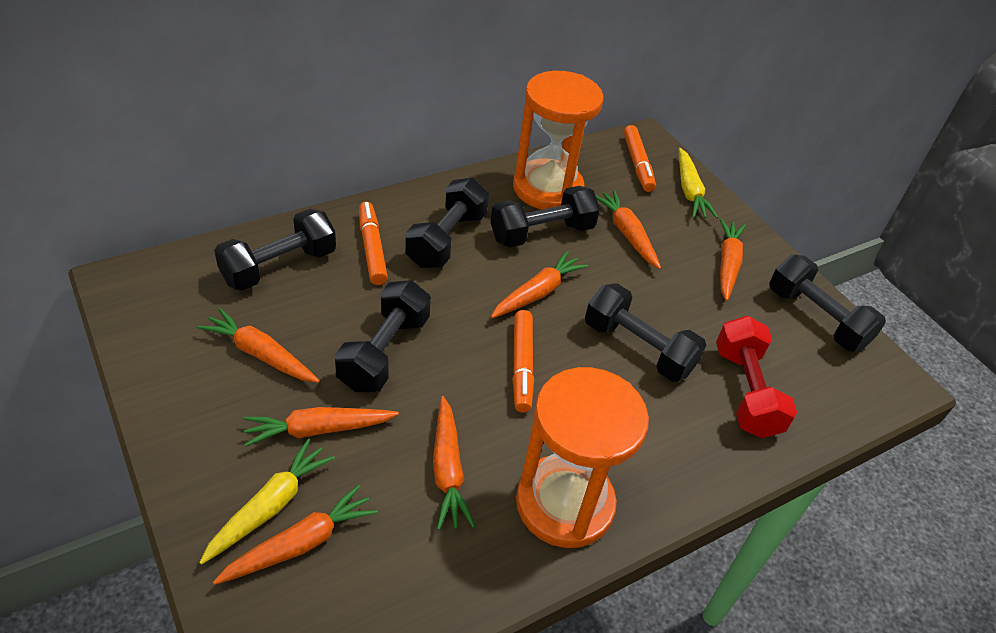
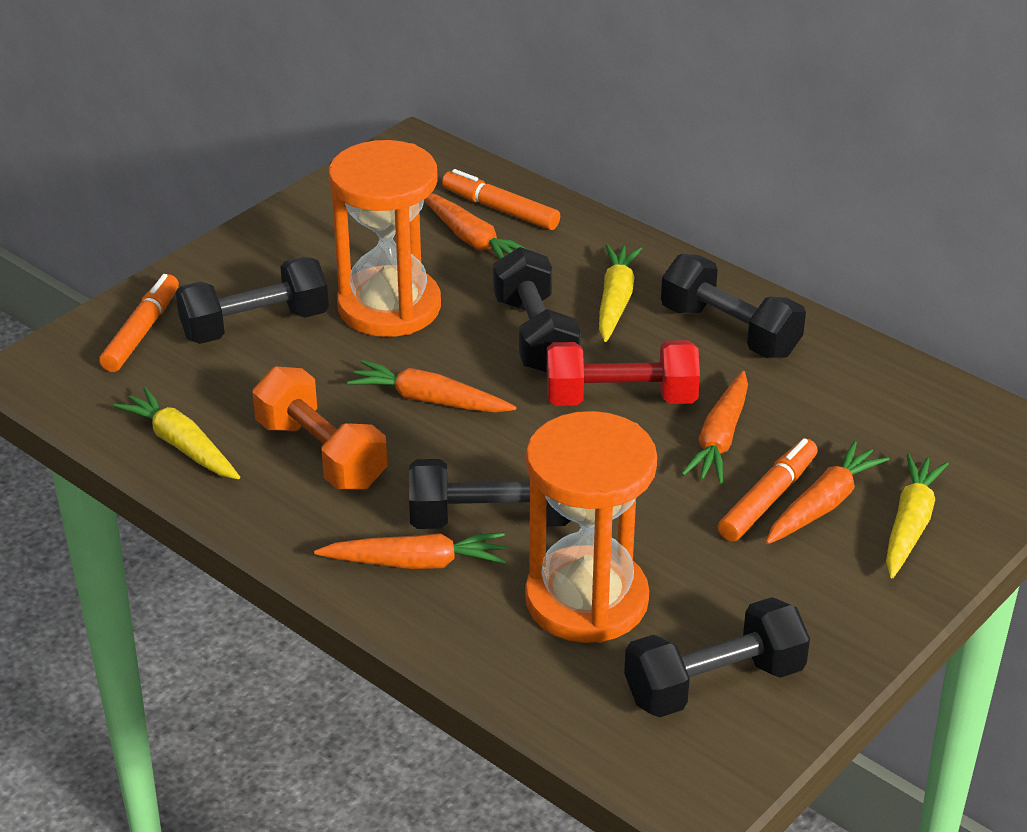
black dumbbell: [214,209,336,291] [335,280,431,392] [405,178,489,268] [490,186,600,248] [585,283,706,382] [769,254,886,352] = 6 -> [176,257,329,344] [409,459,571,529] [493,247,581,373] [624,597,810,717] [661,254,806,358] = 5
orange carrot: [197,308,320,383] [213,485,378,585] [243,407,399,447] [433,396,475,530] [491,251,588,318] [595,190,661,269] [720,218,746,301] = 7 -> [314,532,506,569] [347,360,517,413] [424,193,529,259] [682,371,748,484] [766,441,889,544] = 5
orange dumbbell: none = 0 -> [253,366,387,490] = 1
yellow carrot: [199,439,335,565] [679,148,718,218] = 2 -> [114,387,240,479] [599,244,642,342] [886,454,949,578] = 3

